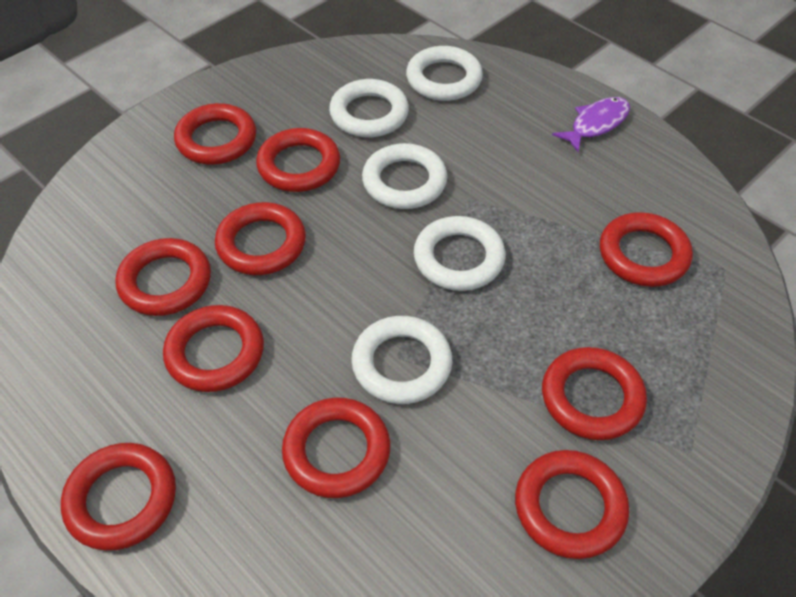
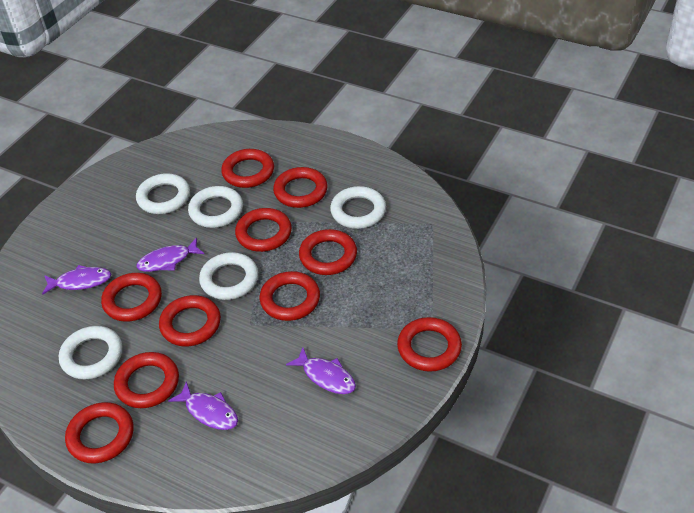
purple fish: [552,97,630,152] = 1 -> [42,265,111,295] [136,238,204,272] [168,381,238,430] [286,348,356,394] = 4

